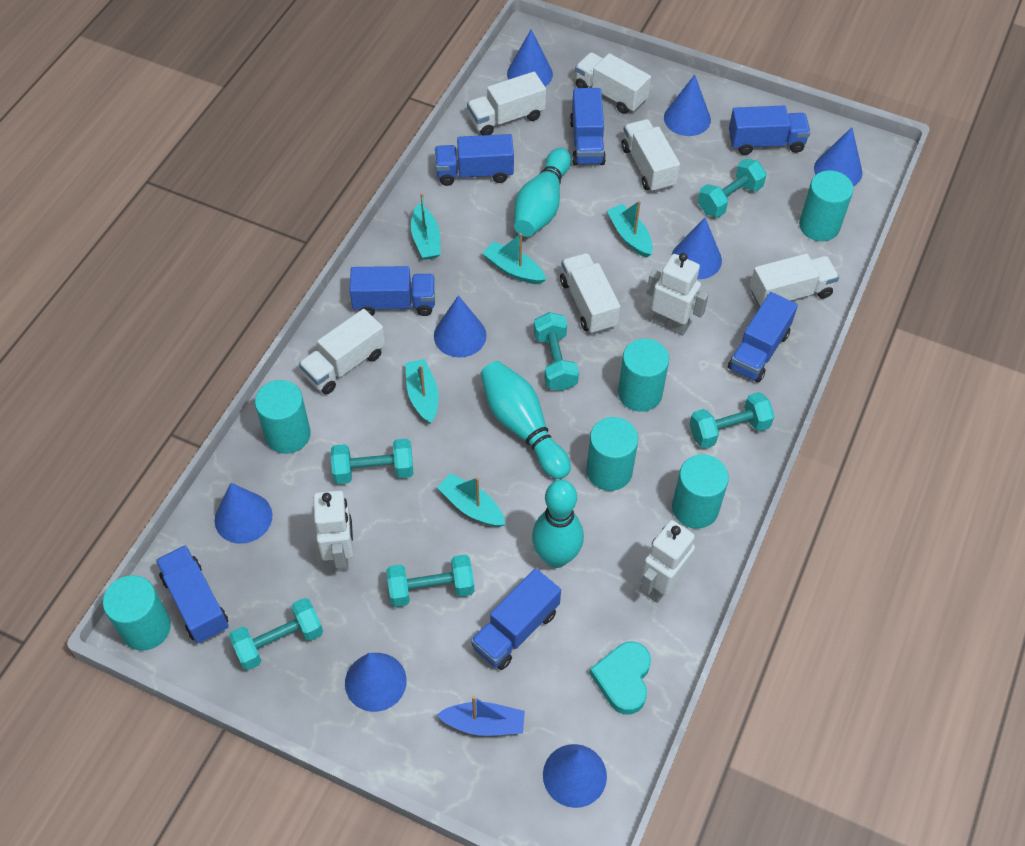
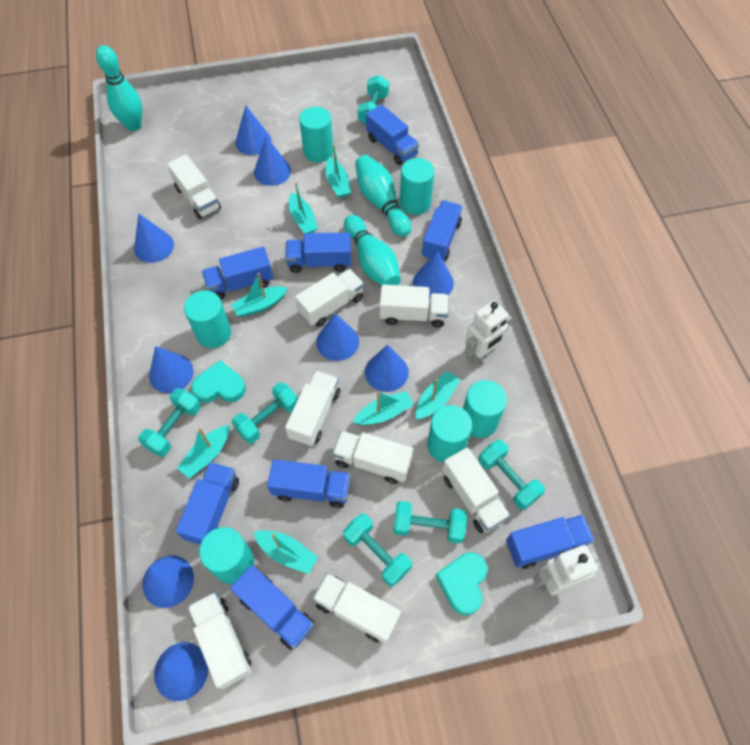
blue boat: [437,696,525,736] = 1 -> none = 0
blue cone: [215,483,272,544] [345,653,407,712] [434,295,487,357] [507,29,553,86] [543,744,607,808] [664,75,711,136] [671,218,722,279] [814,127,863,186] = 8 -> [134,213,174,263] [143,555,194,608] [149,346,193,393] [154,642,208,701] [235,105,271,155] [254,136,291,186] [316,313,359,361] [365,345,409,392] [413,251,454,300] = 9
blue truck: [156,545,229,644] [349,266,435,316] [435,134,514,186] [471,568,561,670] [570,88,606,166] [728,292,798,383] [729,105,811,155] = 7 -> [176,462,239,545] [202,247,273,300] [230,565,314,650] [267,459,350,508] [285,232,351,273] [366,104,419,165] [422,200,462,261] [506,514,595,569] = 8
turquoise boat: [405,359,439,423] [411,193,441,260] [437,473,505,527] [482,233,546,284] [607,201,653,258] = 5 -> [177,425,230,478] [231,273,288,317] [253,530,318,574] [289,182,318,234] [326,145,351,198] [353,391,414,425] [416,371,460,419] = 7
turquoise heart: [590,641,651,715] = 1 -> [191,360,246,403] [436,552,487,615] = 2
white robot: [313,490,354,572] [640,520,695,603] [647,253,709,336] = 3 -> [465,300,512,365] [533,545,599,595] = 2
white truck: [299,309,385,394] [467,72,546,135] [560,253,621,334] [575,52,651,114] [622,119,680,193] [750,253,839,308] = 6 -> [167,154,221,219] [187,592,252,689] [285,371,340,447] [295,269,364,327] [312,573,401,644] [332,431,413,484] [380,285,449,328] [442,447,510,533] = 8

